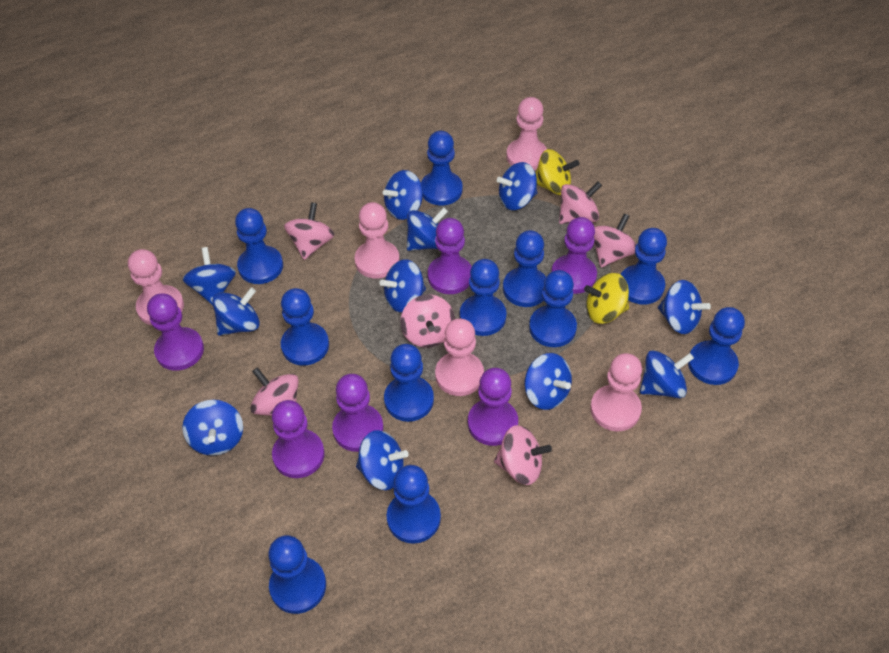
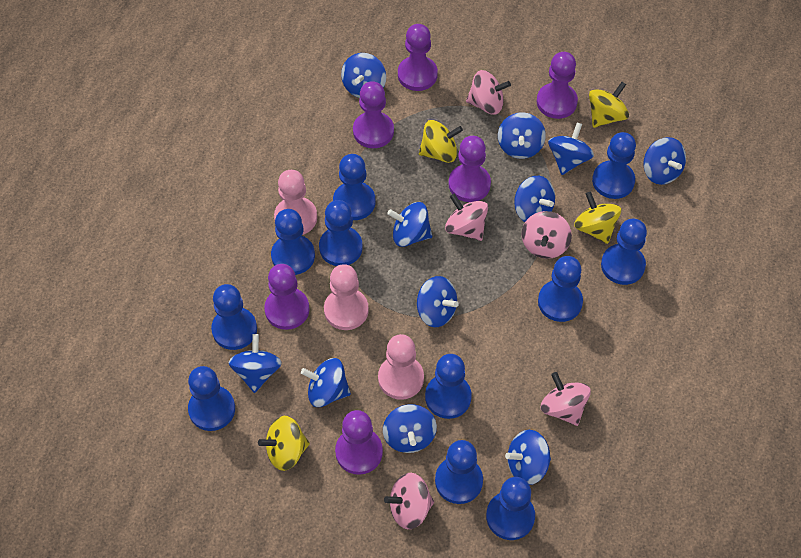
pink pawn: [128,249,184,325] [355,202,400,278] [435,318,484,396] [506,97,547,170] [590,353,642,431] = 5 -> [274,170,317,235] [324,264,369,330] [378,334,424,400] = 3
pink spinning top: [250,367,299,416] [284,203,334,260] [401,294,455,348] [494,425,552,485] [559,182,602,224] [594,213,636,268] = 6 -> [384,473,434,529] [445,194,488,241] [466,70,511,114] [522,211,572,259] [540,372,591,426] = 5
yellow spinning top: [536,149,579,195] [584,273,629,324] = 2 -> [258,416,310,471] [419,120,463,163] [574,191,621,244] [589,82,629,128] = 4

